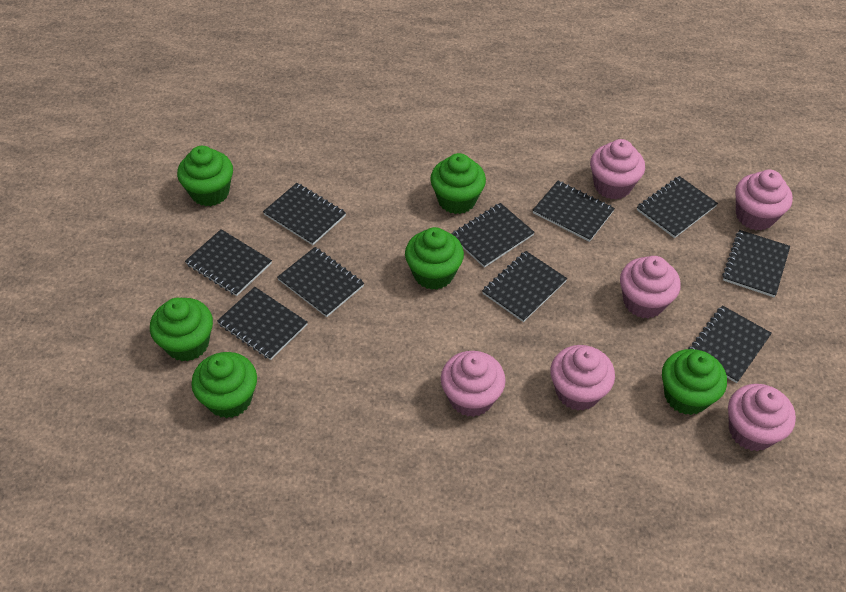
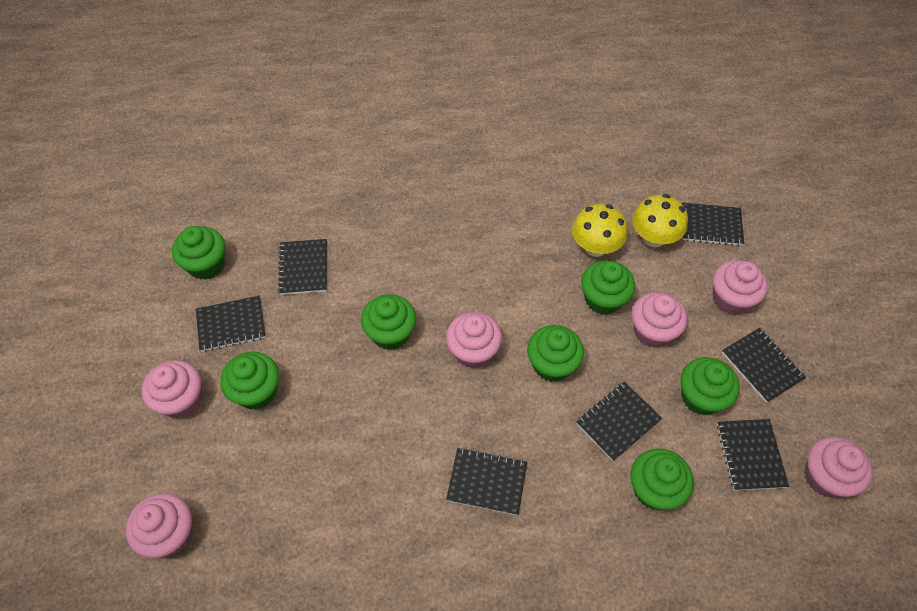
black notebook: [185,229,272,296] [217,287,308,360] [263,183,346,245] [277,247,364,317] [452,203,535,268] [482,251,567,322] [532,181,615,242] [637,176,718,238] [688,305,772,383] [722,230,790,297] = 10 -> [196,296,266,352] [278,239,327,295] [446,448,527,515] [576,382,662,461] [682,202,744,246] [717,419,789,491] [722,328,806,403] = 7
green cupcake: [150,298,213,362] [177,146,233,207] [191,352,257,418] [405,227,464,290] [430,153,486,214] [662,349,727,415] = 6 -> [172,226,225,280] [220,352,279,410] [361,294,416,350] [527,325,584,382] [581,260,635,315] [630,449,694,510] [680,357,740,415] = 7
yellow mushroom: none = 0 -> [572,204,627,257] [632,194,688,247] = 2

